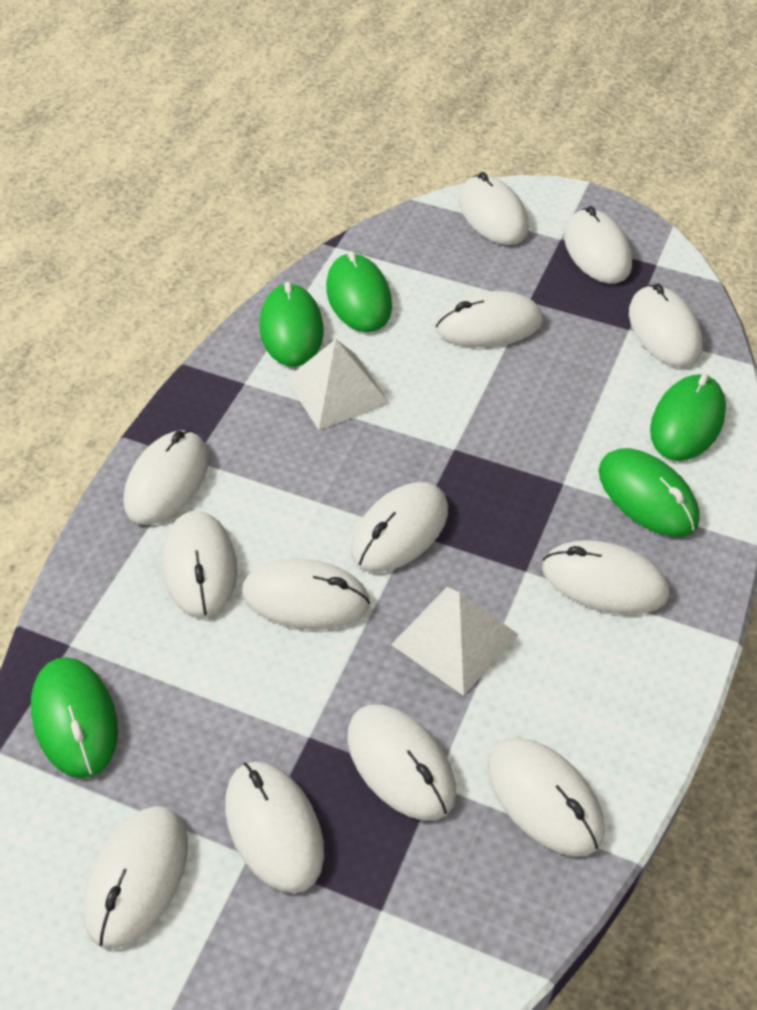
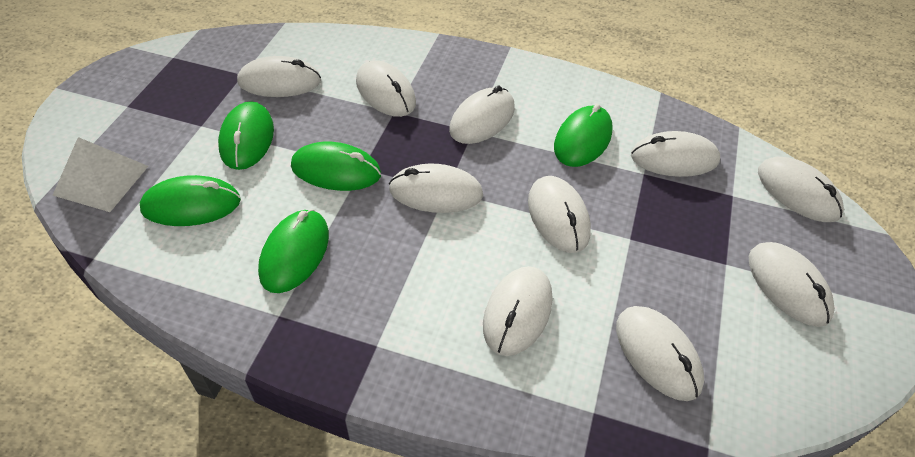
white mouse: [83,806,188,949] [124,430,209,525] [162,511,237,618] [225,761,324,893] [242,559,370,630] [347,704,456,821] [351,482,448,572] [436,291,543,347] [459,172,529,245] [487,737,605,856] [542,540,669,615] [564,206,632,284] [629,284,702,367] = 13 -> [237,56,321,97] [356,60,416,117] [389,163,483,213] [449,85,515,144] [483,266,552,356] [528,176,591,253] [616,306,704,401] [631,131,720,177] [749,242,835,327] [758,157,844,222] = 10
white pyramid: [286,339,390,430] [391,587,519,696] = 2 -> [52,137,148,212] = 1

